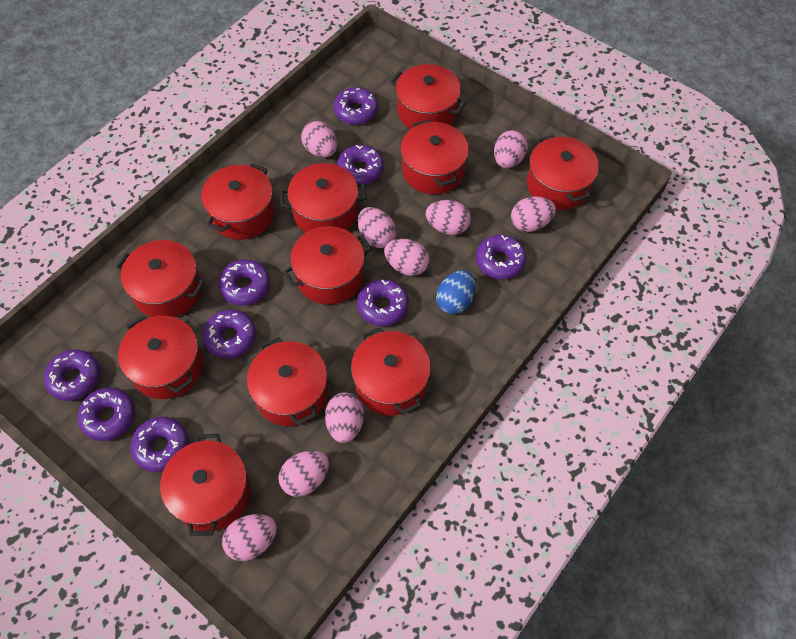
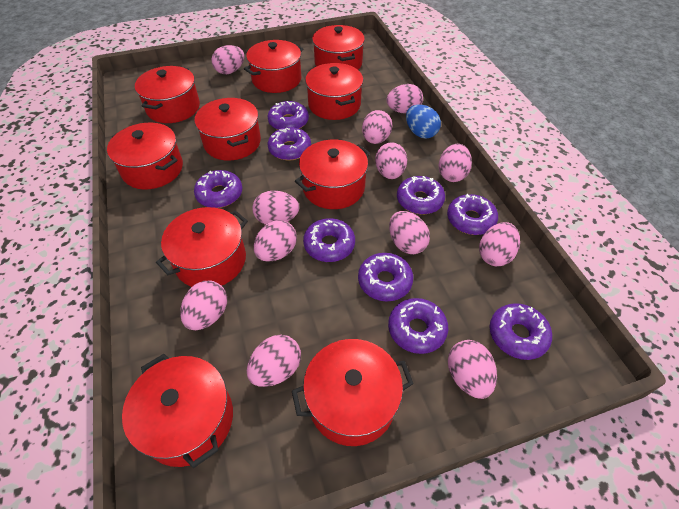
pink egg: [222,514,277,561] [278,450,329,497] [301,121,337,157] [325,393,364,443] [358,207,396,248] [384,239,429,276] [426,200,471,235] [494,130,528,168] [511,196,556,232] = 9 -> [180,281,227,330] [211,45,244,74] [247,335,301,387] [252,191,299,225] [254,220,297,262] [362,110,392,144] [375,142,407,179] [387,84,423,114] [389,211,430,254] [439,144,472,182] [448,340,497,399] [479,222,520,266] = 12
red pot: [116,240,205,317] [118,315,203,399] [160,434,251,536] [201,163,275,240] [247,337,328,426] [280,163,367,233] [283,226,372,305] [351,327,431,416] [390,64,466,129] [400,120,469,194] [527,135,599,210] = 11 -> [107,123,183,190] [122,354,233,468] [135,66,200,123] [156,207,248,287] [195,98,261,161] [244,40,303,93] [292,339,414,446] [295,140,370,209] [305,63,363,120] [312,25,365,70] = 10

